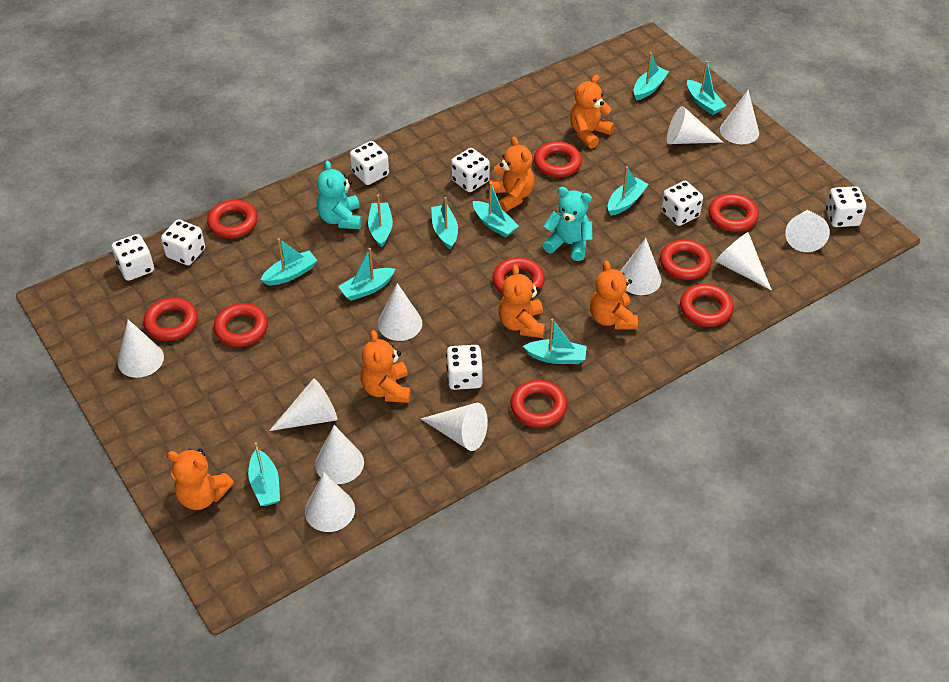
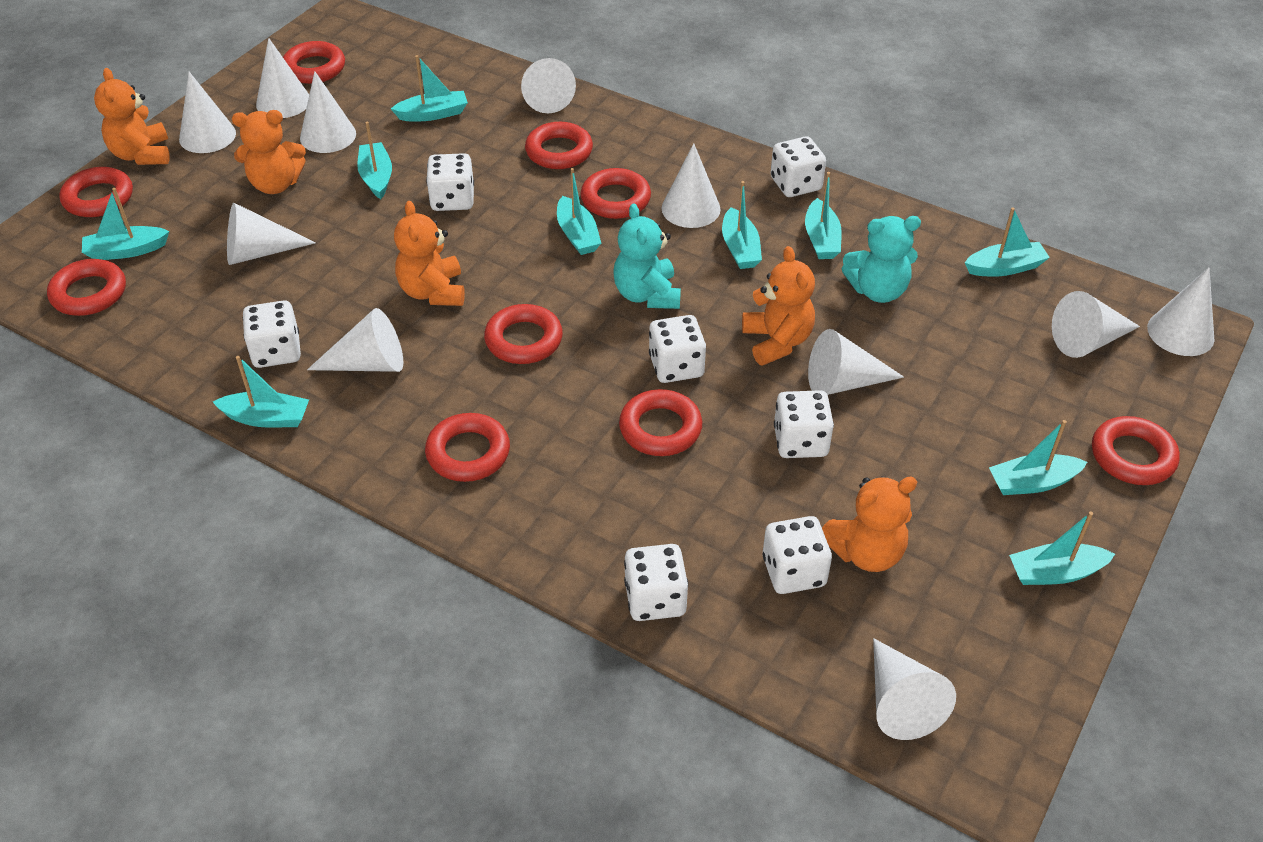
orange teddy bear: [167,449,234,510] [361,330,411,403] [489,137,534,212] [498,265,545,338] [570,75,614,149] [590,260,638,330] = 6 -> [94,68,170,165] [232,110,306,194] [394,201,465,306] [742,246,815,366] [822,476,917,572] = 5

